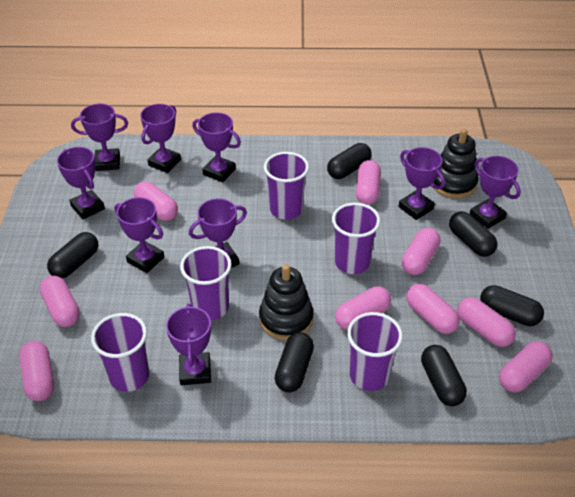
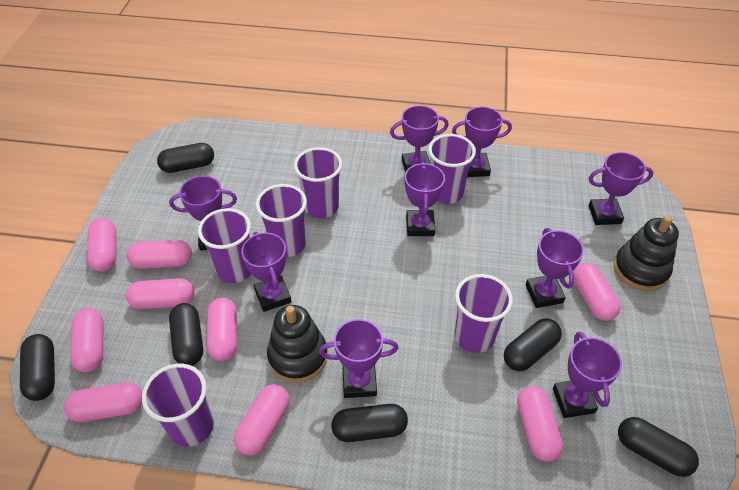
purple cup: [91,313,149,392] [180,246,232,320] [264,152,309,220] [332,203,380,274] [347,312,403,391] = 5 -> [142,364,214,447] [198,208,251,283] [256,184,307,257] [294,147,342,218] [428,134,476,204] [454,274,513,353] = 6

